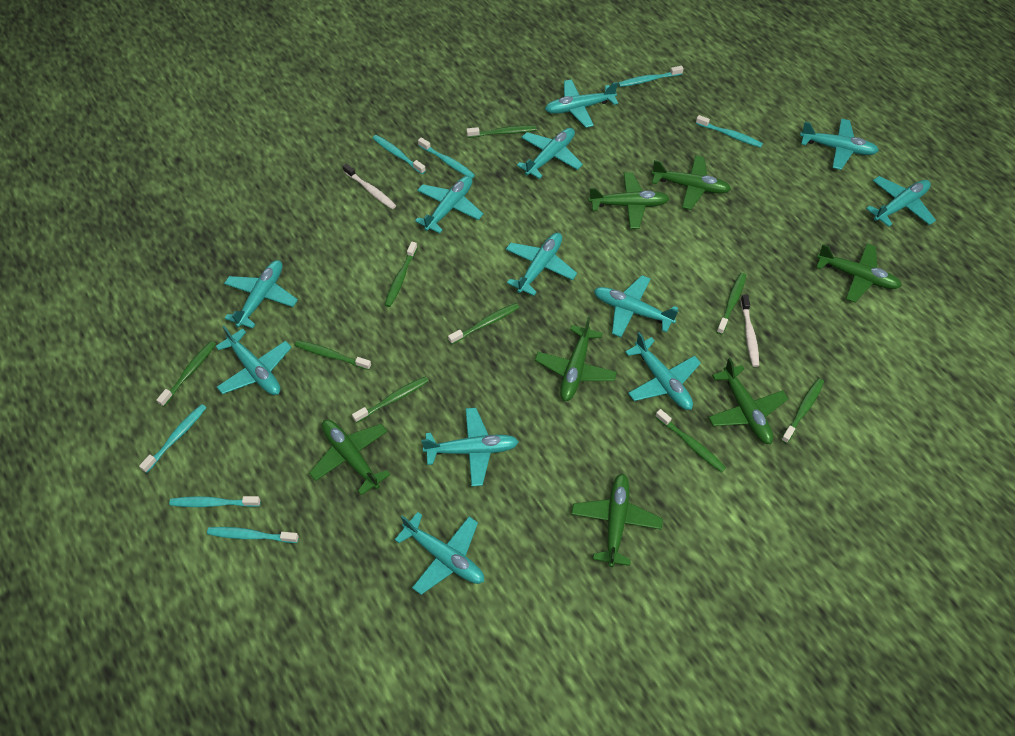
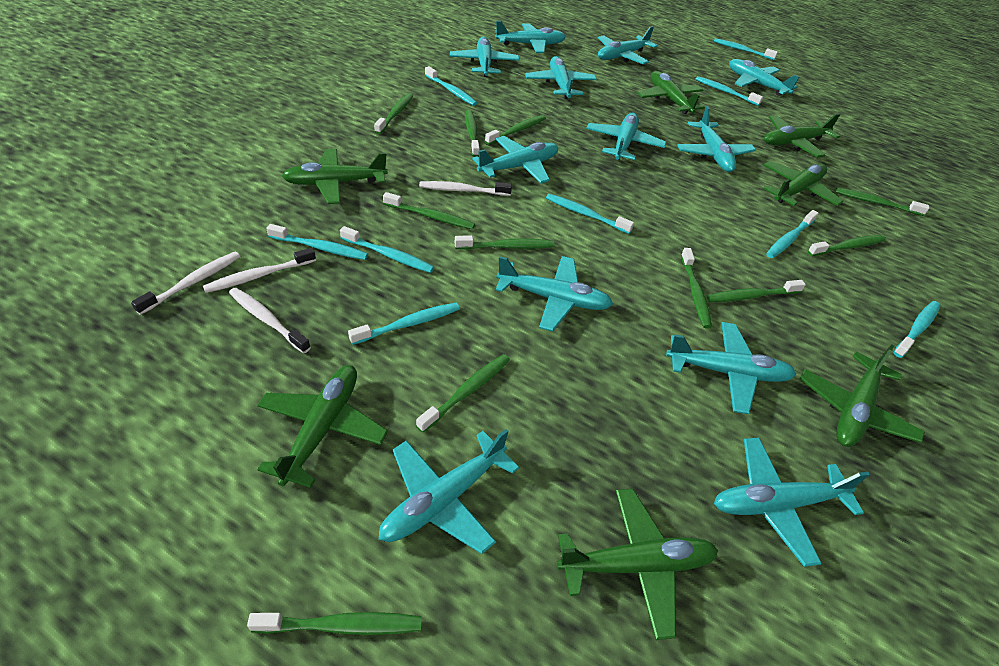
green toothbrush: [156,341,216,407] [295,340,371,370] [352,376,429,423] [384,242,417,307] [448,303,519,344] [467,125,537,138] [655,409,726,472] [716,273,746,335] [781,378,824,444] = 9 -> [247,612,422,635] [374,93,413,134] [383,192,475,230] [416,354,510,433] [455,236,555,250] [465,110,480,157] [485,115,546,145] [681,248,712,329] [707,280,806,302] [808,235,886,256] [835,188,929,216] = 11
turquoise toothbrush: [139,404,206,473] [169,496,261,507] [207,527,299,543] [373,135,426,174] [418,137,475,178] [618,66,684,87] [696,115,763,148] = 7 -> [266,224,368,260] [340,226,434,273] [348,303,460,345] [425,66,477,106] [546,194,634,234] [695,76,763,106] [714,38,778,60] [766,210,818,258] [894,301,941,358] = 9
white toothbrush: [343,164,396,209] [741,295,759,367] = 2 -> [131,252,240,315] [203,248,316,293] [229,287,311,353] [419,181,512,196] = 4

